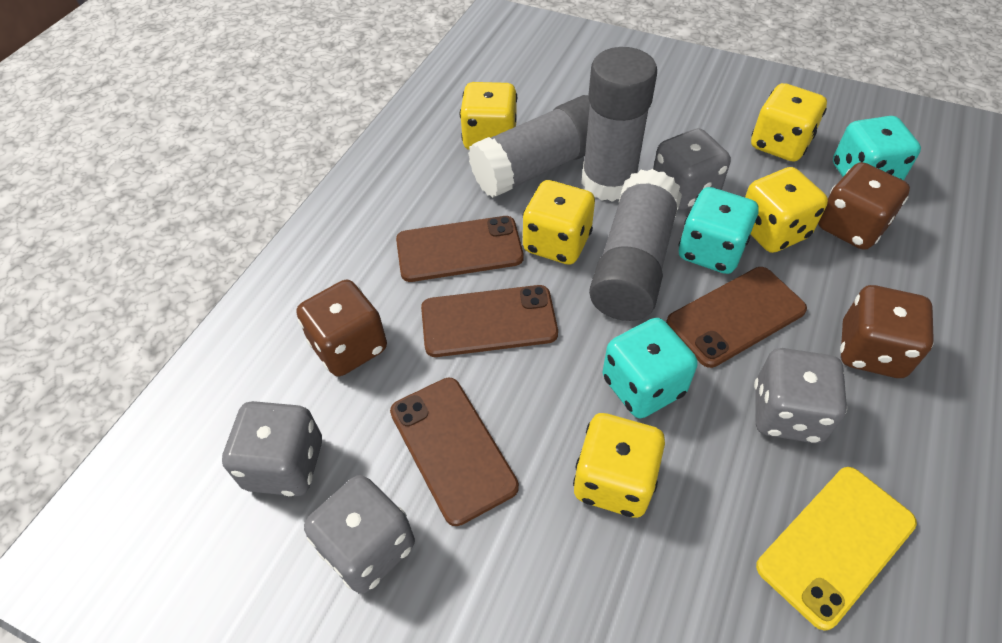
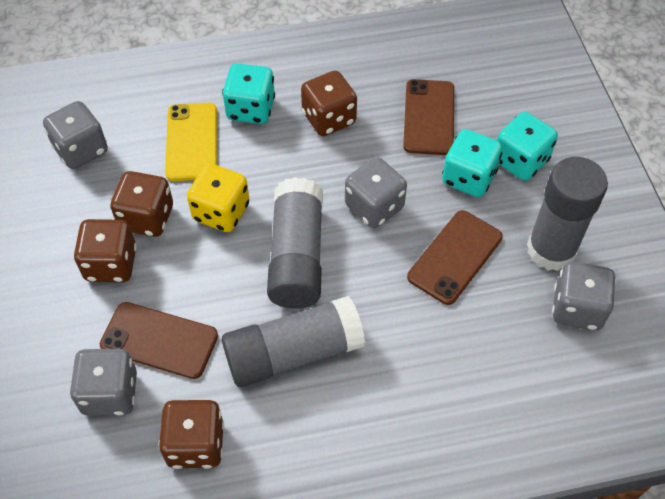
brown dice: [297,280,387,376] [818,162,910,250] [840,285,934,378] = 3 -> [74,219,137,282] [110,171,173,237] [158,400,224,469] [301,71,357,136] = 4
brown phone: [390,378,519,526] [396,216,524,282] [421,285,558,357] [666,267,807,368] = 4 -> [100,302,218,379] [403,79,454,155] [407,210,503,305] = 3
yellow dice: [460,82,517,150] [523,180,595,265] [573,413,665,518] [745,167,828,253] [751,83,827,162] = 5 -> [187,164,249,232] = 1

